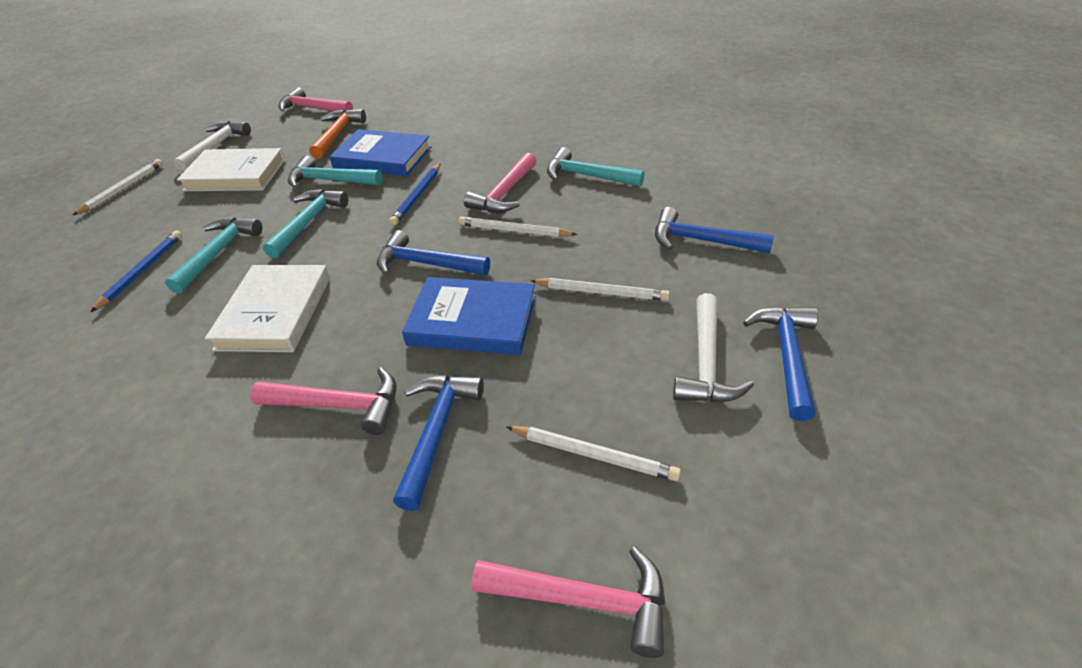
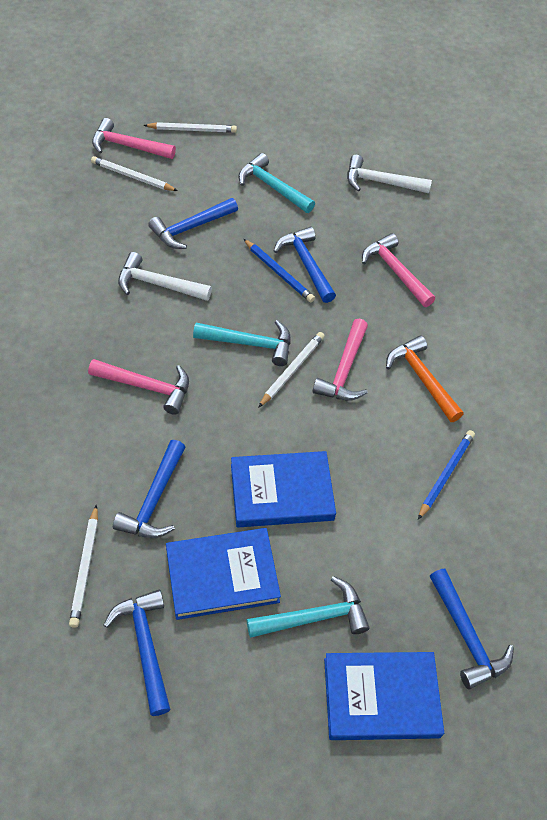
blue book: [329,129,431,176] [402,277,536,355] = 2 -> [166,528,281,620] [231,451,336,527] [324,652,444,740] = 3
blue hammer: [377,230,490,275] [393,375,484,511] [655,207,774,253] [743,306,818,421] = 4 -> [104,590,171,716] [113,440,185,538] [148,198,238,249] [274,226,336,303] [430,569,514,689] = 5
turquoise hammer: [165,217,262,293] [263,189,348,258] [288,155,382,189] [547,147,644,187] = 4 -> [193,320,291,366] [238,153,315,213] [247,576,370,638] = 3
white book: [177,148,285,191] [205,265,330,352] = 2 -> none = 0

